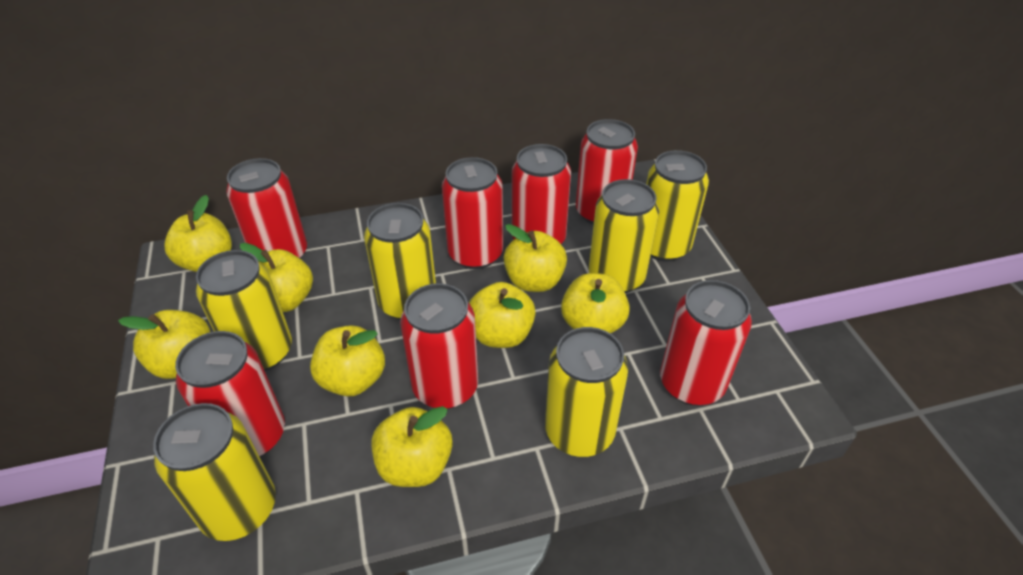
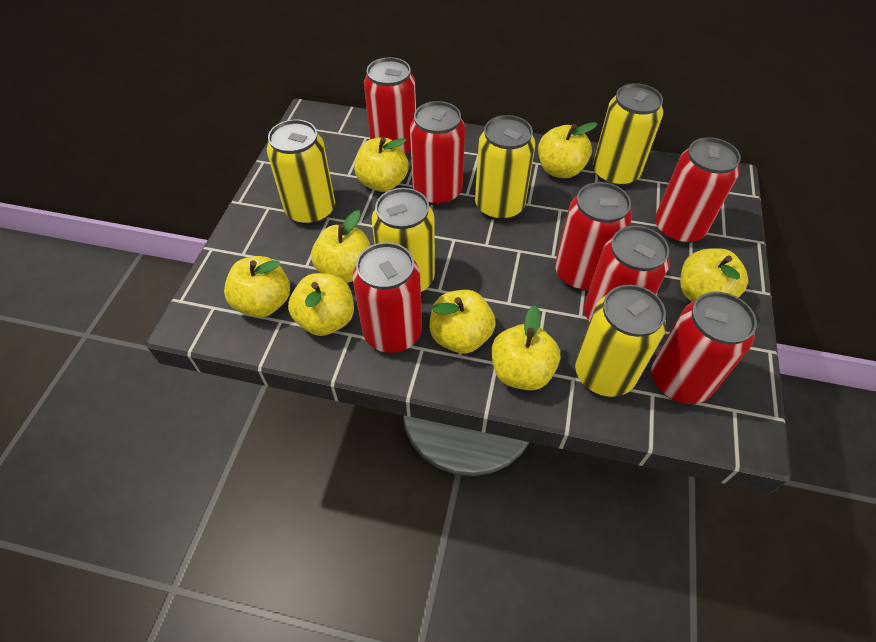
yellow can: [153,403,276,541] [196,250,292,371] [364,203,436,320] [545,327,628,457] [589,179,659,293] [646,150,709,262] = 6 -> [267,120,335,225] [372,188,435,292] [475,115,535,221] [575,285,666,397] [593,83,663,187] = 5

